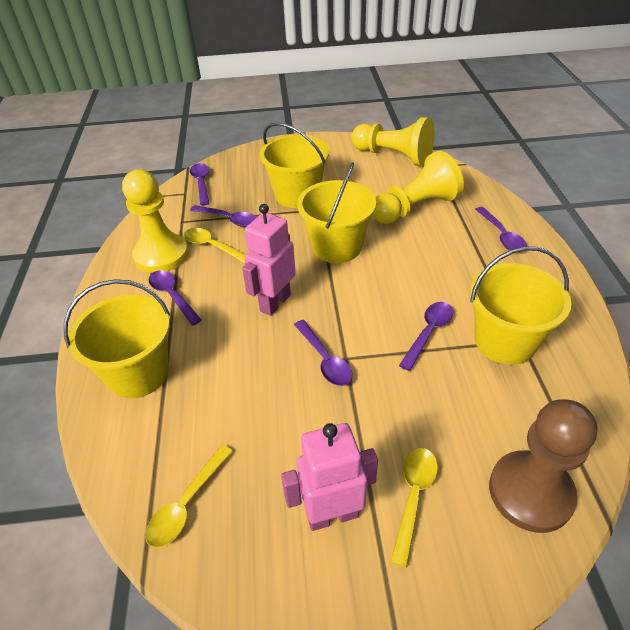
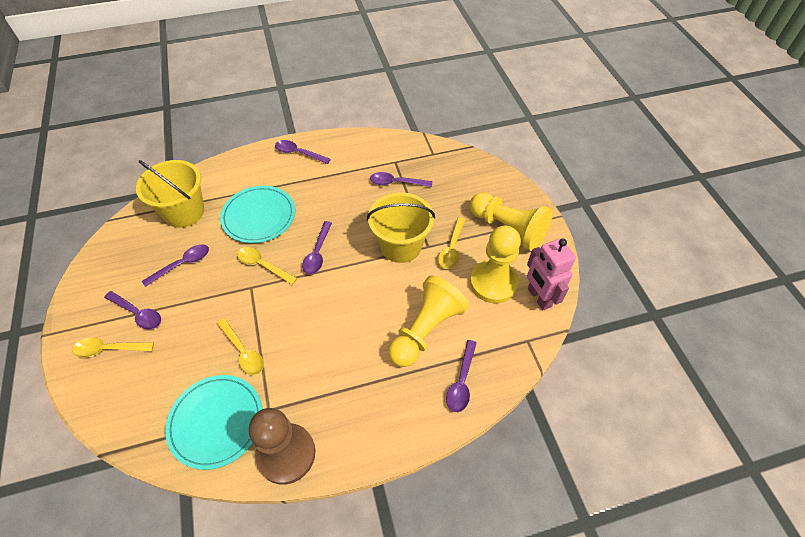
pink robot: [242,204,296,316] [281,423,378,531] = 2 -> [527,238,576,310] = 1
turquoise plate: none = 0 -> [165,375,262,470] [220,186,295,243] = 2
yellow bucket: [64,279,170,398] [260,122,329,208] [297,162,376,263] [470,246,572,365] = 4 -> [136,160,204,228] [367,192,435,263] = 2
yellow spoon: [145,445,233,548] [184,228,246,264] [391,448,438,568] = 3 -> [72,337,154,358] [217,318,264,375] [237,247,297,285] [438,217,465,269] = 4

